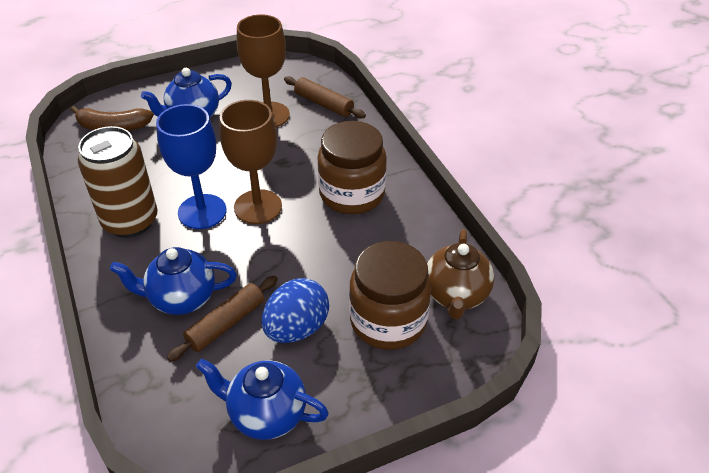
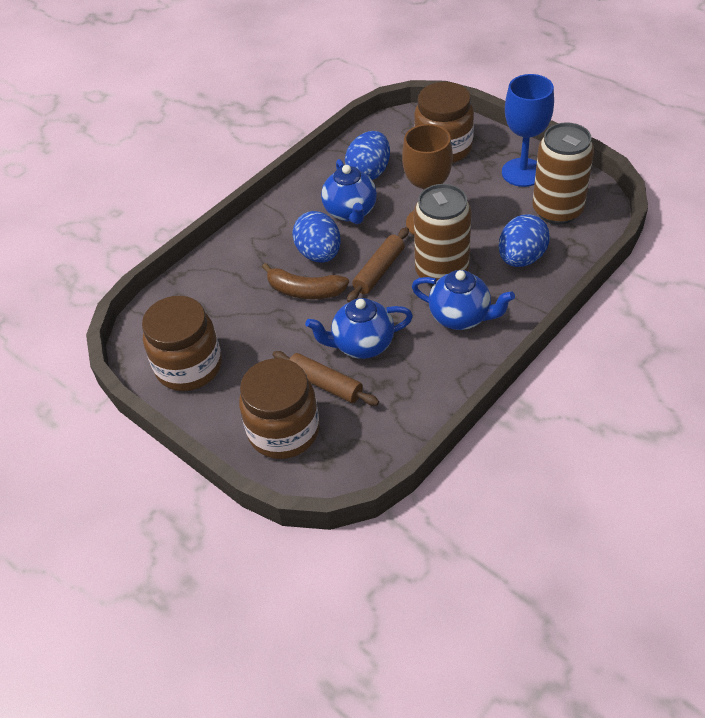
blue egg: [262,278,329,343] = 1 -> [292,211,341,263] [345,131,390,180] [499,214,550,267] = 3
brown can: [78,126,157,238] = 1 -> [414,184,472,286] [532,122,594,225] = 2
brown goblet: [220,100,282,224] [236,15,290,127] = 2 -> [402,124,453,235] = 1
brown jar: [317,121,387,214] [349,241,431,350] = 2 -> [142,296,222,391] [239,358,320,459] [414,82,474,163] = 3
brown teapot: [427,229,494,320] = 1 -> none = 0

